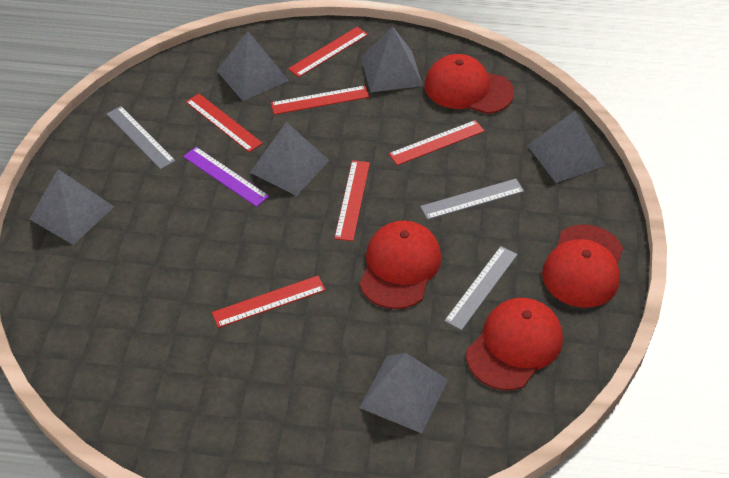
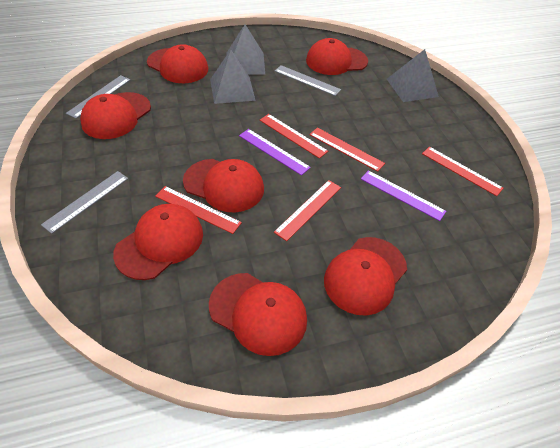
grey pyramid: [29,169,114,245] [217,31,289,101] [250,122,329,196] [359,353,448,433] [361,27,423,92] [527,111,605,183] = 6 -> [210,50,256,104] [226,24,265,74] [387,49,439,102] = 3
purple ruler: [183,147,269,207] = 1 -> [239,129,311,175] [361,170,446,221] = 2
red cap: [359,221,441,309] [424,54,514,114] [466,298,563,390] [542,224,623,308] = 4 -> [80,92,151,139] [113,204,203,280] [147,44,208,83] [183,159,264,213] [209,273,307,356] [306,38,368,75] [324,237,407,316] = 7
red ruler: [186,94,263,152] [212,276,326,328] [271,85,369,115] [288,27,368,77] [334,160,370,241] [389,120,485,165] = 6 -> [155,186,242,234] [260,114,328,159] [274,180,341,241] [309,128,385,172] [422,147,503,196] = 5

